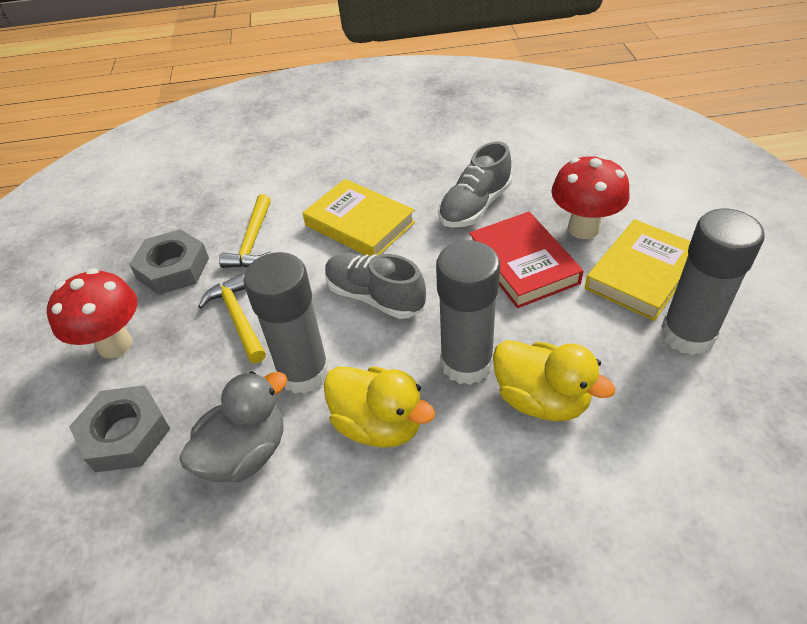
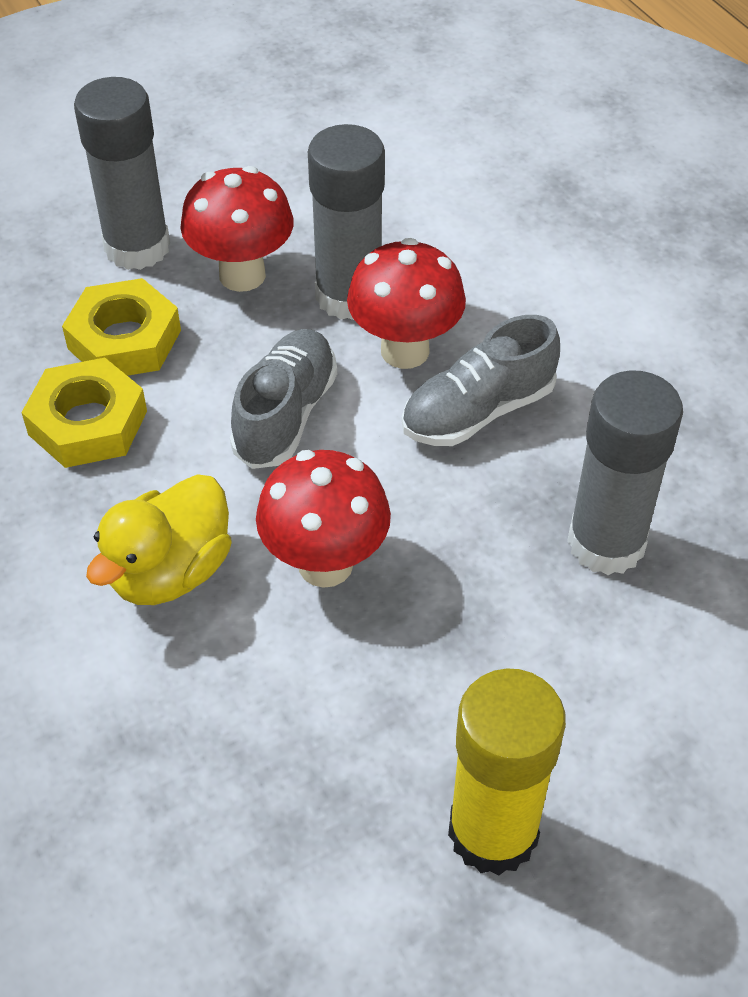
grey duck: [180,371,287,482] = 1 -> none = 0
grey nut: [69,385,170,472] [129,229,209,295] = 2 -> none = 0
red book: [469,212,583,308] = 1 -> none = 0
red mushroom: [47,269,137,358] [551,155,629,239] = 2 -> [180,166,294,292] [256,450,391,588] [347,238,466,369] = 3
yellow book: [302,179,415,255] [585,219,691,321] = 2 -> none = 0
yellow duck: [323,367,435,448] [493,340,615,421] = 2 -> [86,474,232,605] = 1
yellow glue stick: none = 0 -> [448,668,566,875] = 1
yellow hammer: [198,274,266,363] [219,194,271,268] = 2 -> none = 0
yellow nut: none = 0 -> [21,358,147,468] [62,278,181,376] = 2

